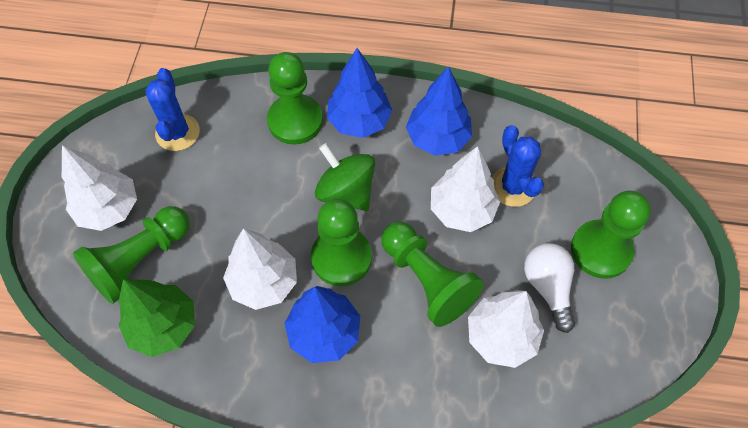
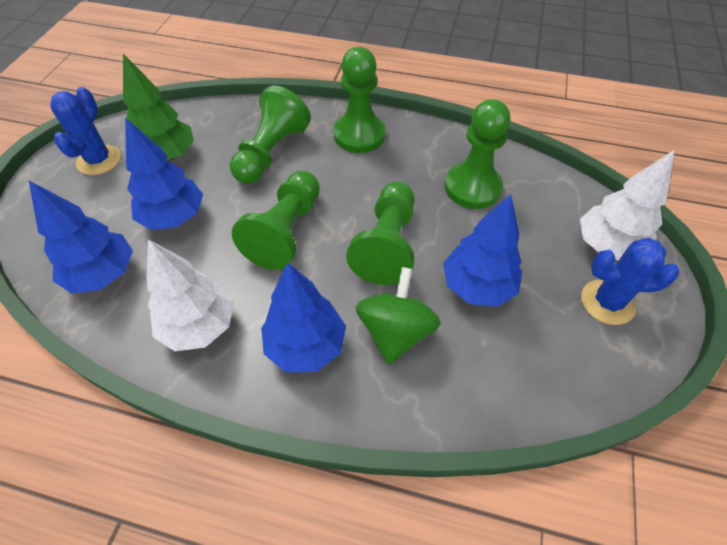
blue tree: [284,286,360,363] [327,48,392,138] [406,66,472,156] = 3 -> [29,181,133,294] [125,118,203,230] [261,262,346,372] [443,194,522,307] = 4
white light bulb: [524,243,575,333] = 1 -> none = 0
white tree: [62,145,137,231] [223,228,297,310] [431,146,500,232] [468,290,544,368] = 4 -> [146,239,234,351] [580,150,674,261] = 2

